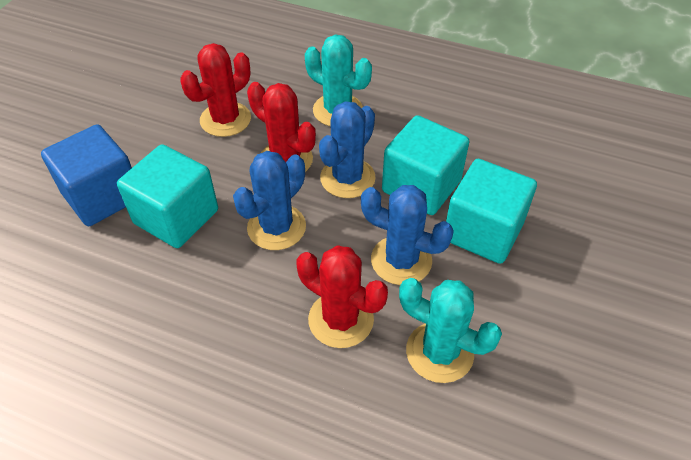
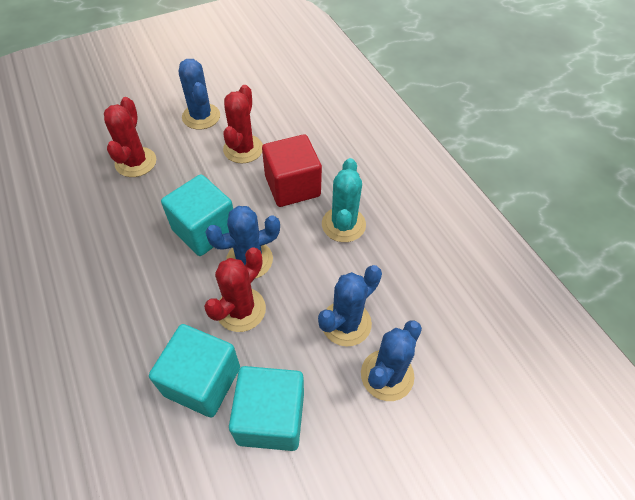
blue cactus: [233,151,306,250] [319,101,376,198] [361,185,454,285] = 3 -> [179,59,220,130] [205,206,280,279] [318,265,382,346] [361,320,422,401] = 4
blue cube: [41,124,132,226] = 1 -> none = 0
red cube: none = 0 -> [262,134,322,207] = 1
turquoise cactus: [305,35,372,126] [399,278,502,383] = 2 -> [322,158,366,242] = 1

